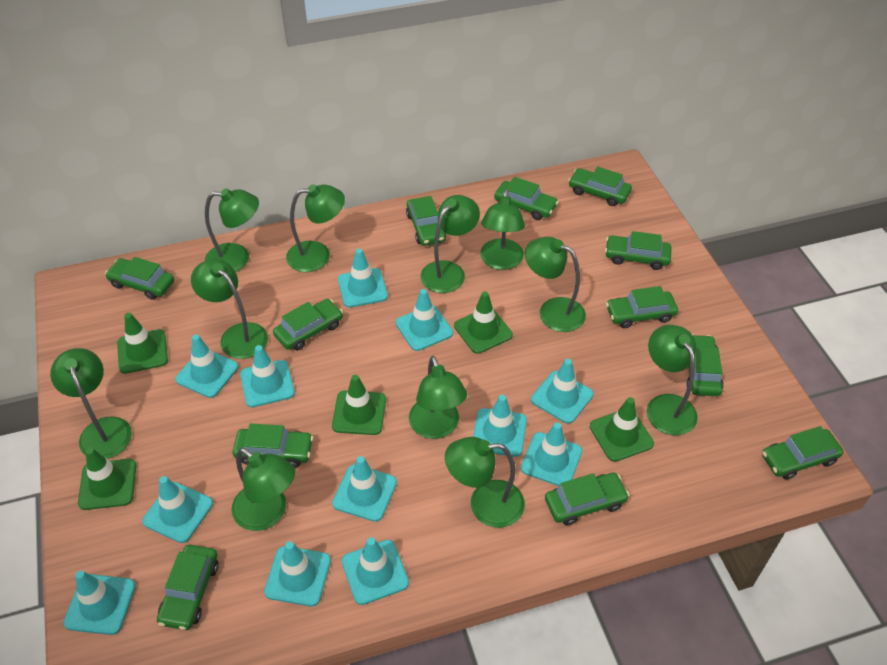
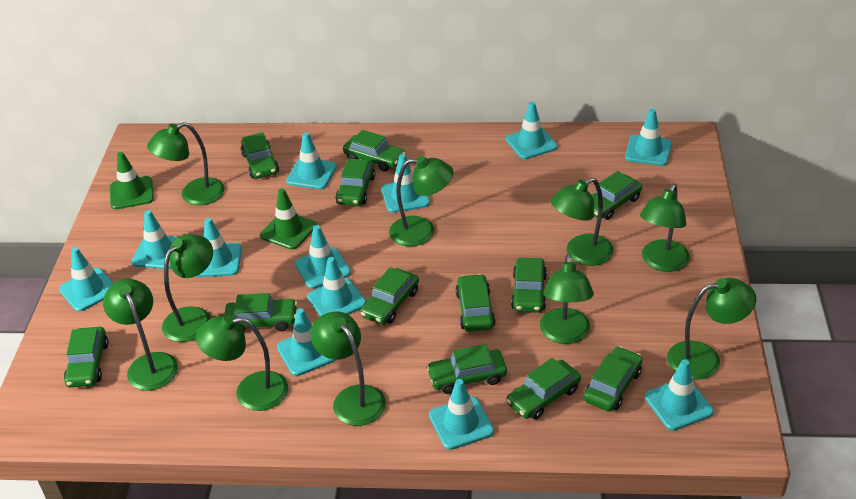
green lamp: [50,348,132,459] [191,259,268,359] [205,188,259,272] [231,448,295,531] [286,184,345,272] [409,356,467,439] [421,195,480,293] [445,437,525,528] [480,189,525,270] [525,237,586,332] [647,325,698,435] = 11 -> [103,279,178,391] [147,122,225,205] [162,234,213,342] [196,315,288,411] [310,311,386,426] [389,156,454,246] [540,253,594,344] [551,178,614,266] [640,184,690,272] [667,278,756,380] = 10
green traffic cone: [78,447,136,510] [117,313,168,374] [332,375,386,435] [454,291,513,354] [590,397,654,462] = 5 -> [110,152,154,209] [260,188,317,250] = 2

